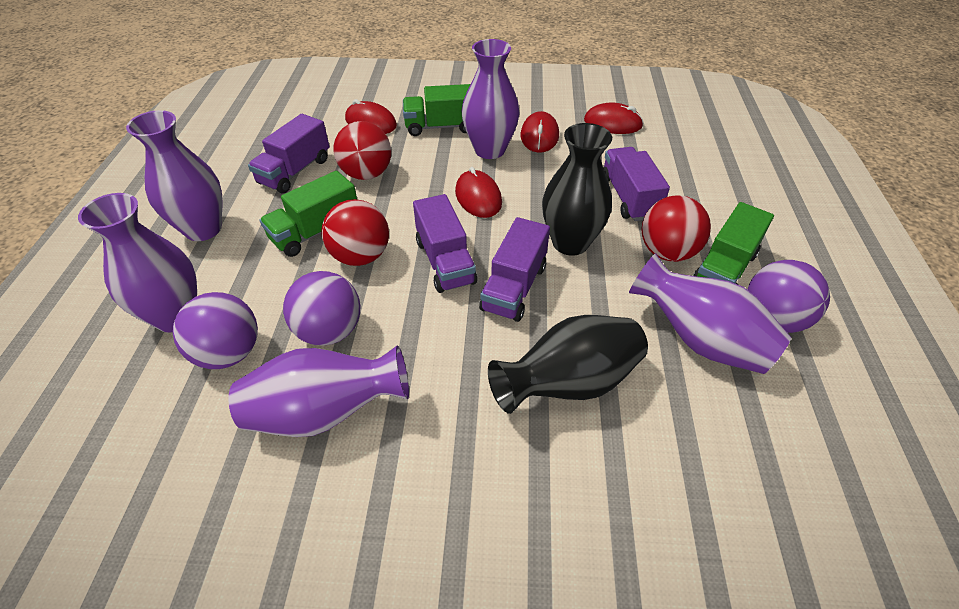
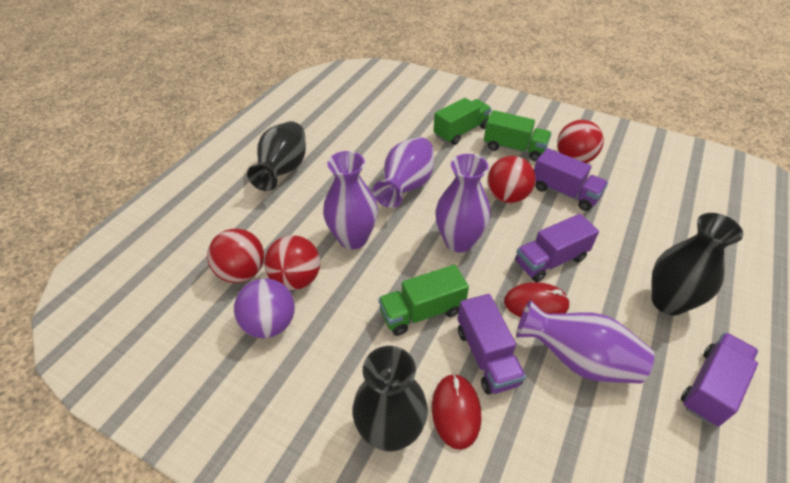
black vase: [488,315,648,414] [542,123,612,256] = 2 -> [247,121,306,191] [352,346,428,452] [651,213,743,316] = 3
purple ball: [173,292,258,369] [283,271,360,346] [748,260,830,333] = 3 -> [234,278,295,338] = 1
purple vase: [78,193,197,332] [126,110,222,241] [229,345,409,437] [462,39,520,159] [629,253,791,374] = 5 -> [323,151,378,249] [373,137,434,208] [435,154,491,252] [516,300,654,384] = 4
red ball: [321,199,389,266] [334,121,391,180] [641,195,711,262] = 3 -> [207,229,264,283] [264,235,320,290] [487,156,536,203] [557,120,604,163] = 4
red mouse: [345,99,397,134] [455,167,502,218] [521,111,559,153] [584,102,644,134] = 4 -> [432,374,481,450] [504,282,570,317] = 2

